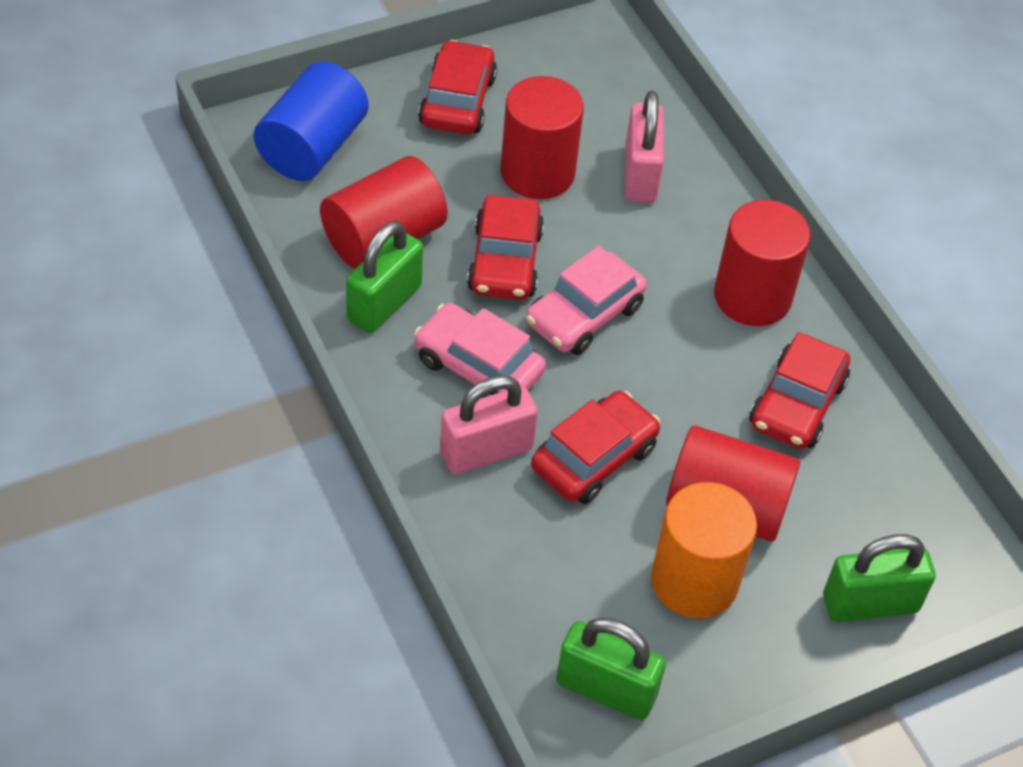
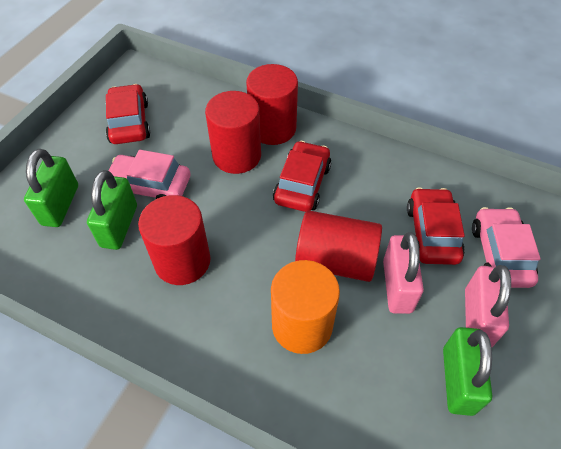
blue cylinder: [254,61,368,181] = 1 -> none = 0
red car: [418,40,497,134] [467,195,544,300] [531,391,660,504] [749,332,850,449] = 4 -> [105,84,150,144] [273,141,332,212] [407,187,465,265] = 3

